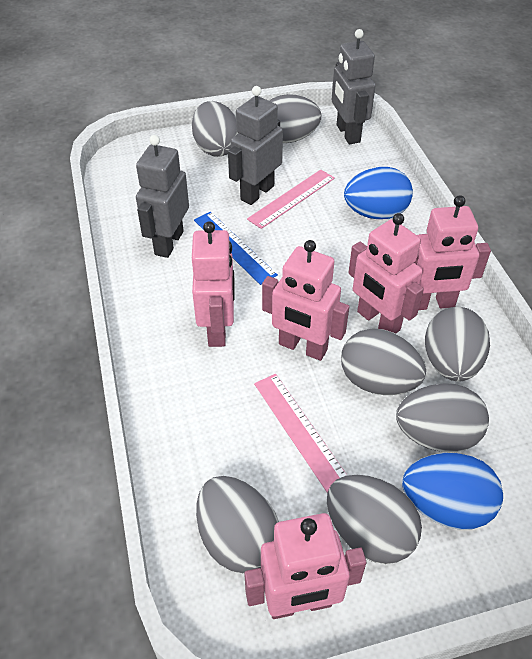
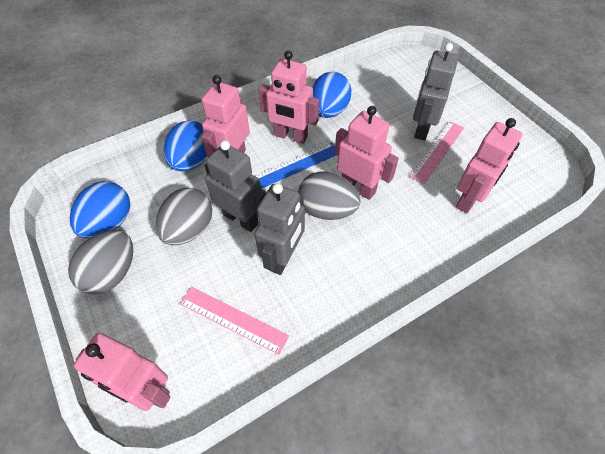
blue egg: [344,167,413,219] [402,453,503,530] = 2 -> [70,181,130,238] [163,120,207,171] [312,72,351,118] = 3
grey egg: [192,101,238,157] [196,476,279,573] [270,94,322,143] [327,475,422,564] [341,328,426,395] [396,383,489,452] [425,307,490,381] = 7 -> [68,230,133,295] [155,188,212,245] [298,172,360,220] = 3

